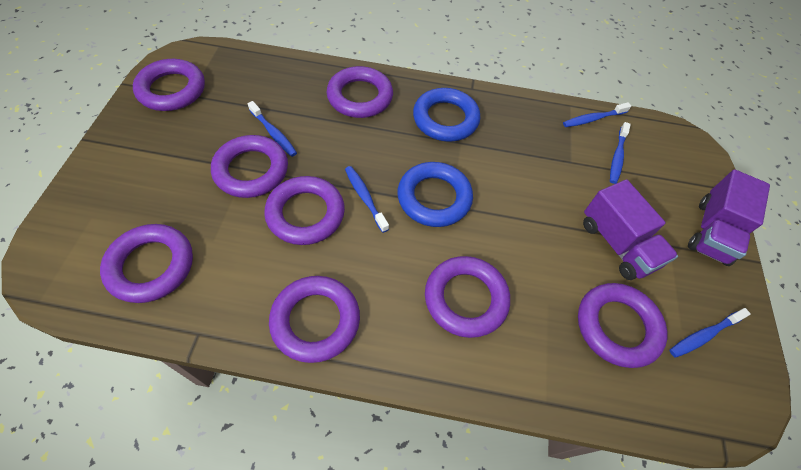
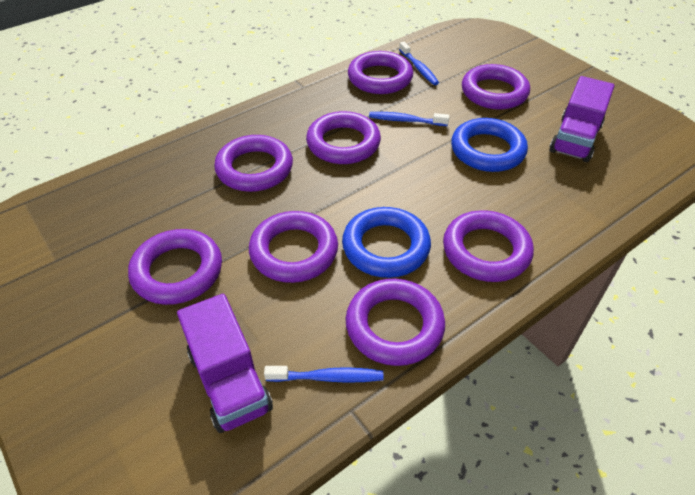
blue toothbrush: [248,101,297,157] [345,166,389,233] [563,102,631,127] [610,122,631,184] [669,308,751,358] = 5 -> [264,366,384,383] [369,112,450,126] [399,42,439,85] = 3

